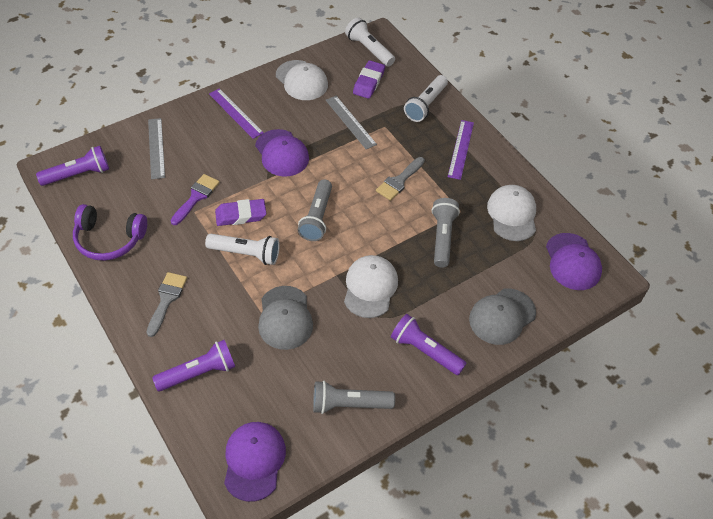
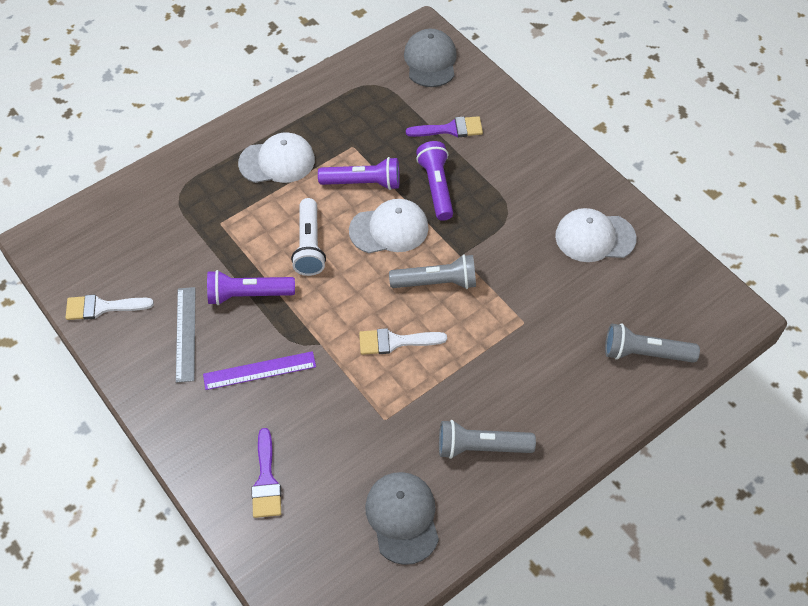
grey brush: [147,272,187,337] [376,157,425,201] = 2 -> none = 0
grey ruler: [148,118,165,179] [326,96,377,149] = 2 -> [176,287,195,383] = 1
purple brush: [171,174,220,225] = 1 -> [251,428,281,518] [406,116,483,137] = 2
purple cap: [224,422,286,502] [255,129,309,177] [546,233,602,290] = 3 -> none = 0
purple eraser: [215,199,266,226] [353,60,385,99] = 2 -> none = 0
purple headphones: [73,204,147,261] = 1 -> none = 0
purple ruler: [209,88,264,139] [448,120,474,180] = 2 -> [203,351,316,390] = 1
white brush: none = 0 -> [66,294,154,320] [359,328,447,355] = 2
white flashlight: [205,234,280,265] [345,17,395,67] [404,75,448,122] = 3 -> [291,198,326,276] = 1

